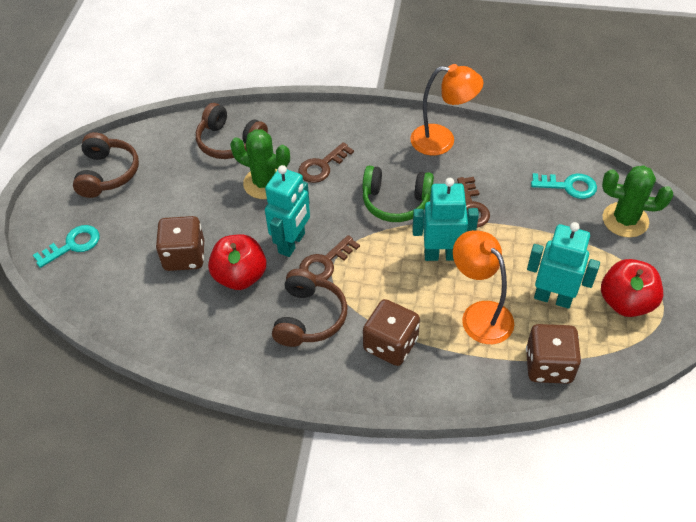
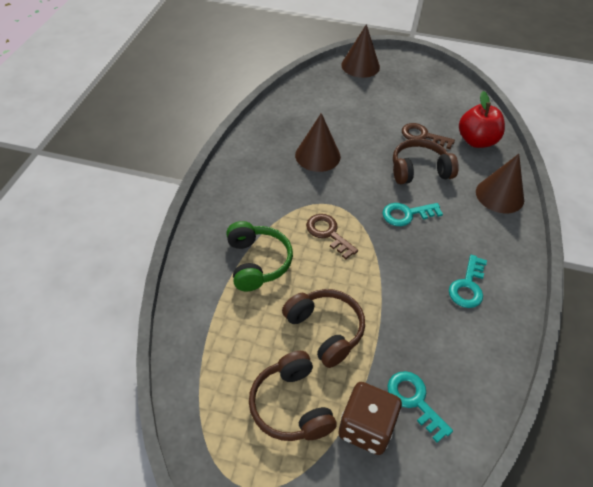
brown cone: none = 0 -> [295,113,341,172] [341,24,380,78] [476,154,524,213] = 3
brown dice: [156,216,204,271] [363,299,420,366] [526,324,581,384] = 3 -> [338,382,402,455] = 1
brown key: [298,142,354,183] [299,235,360,280] [457,177,490,228] = 3 -> [306,214,358,259] [402,123,455,149] = 2
green cactus: [230,129,290,199] [602,165,673,237] = 2 -> none = 0
orange lamp: [410,64,483,156] [453,230,514,344] = 2 -> none = 0
red apple: [208,234,266,290] [601,259,663,317] = 2 -> [459,91,505,148] = 1
turquoise key: [33,225,100,268] [531,173,597,199] = 2 -> [382,203,443,226] [387,371,453,443] [449,255,487,308] = 3
turquoise robot: [265,165,310,257] [412,178,479,261] [527,222,600,309] = 3 -> none = 0

